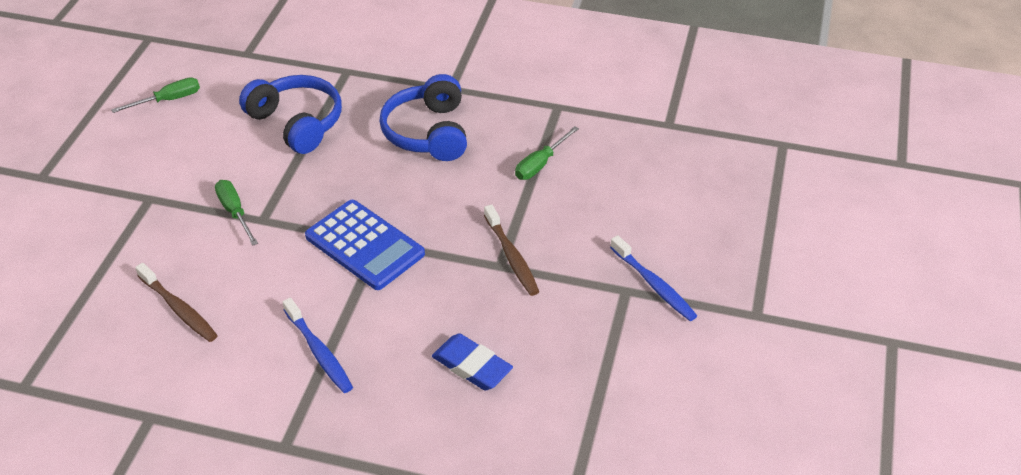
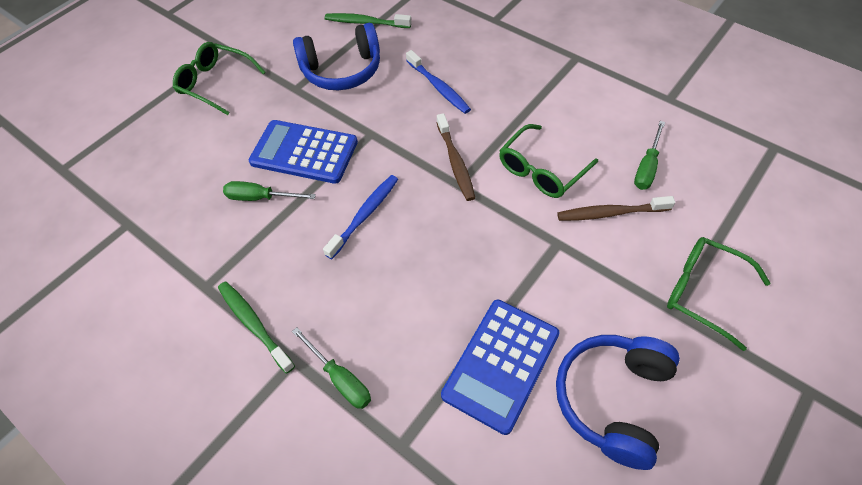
blue calculator: [305,200,425,290] = 1 -> [249,120,358,184] [441,299,559,435] = 2
blue eraser: [432,333,513,390] = 1 -> none = 0
green glasses: none = 0 -> [173,42,266,115] [499,124,598,198] [667,237,770,351] = 3
green toothbrush: none = 0 -> [218,282,295,373] [325,13,411,28] = 2

